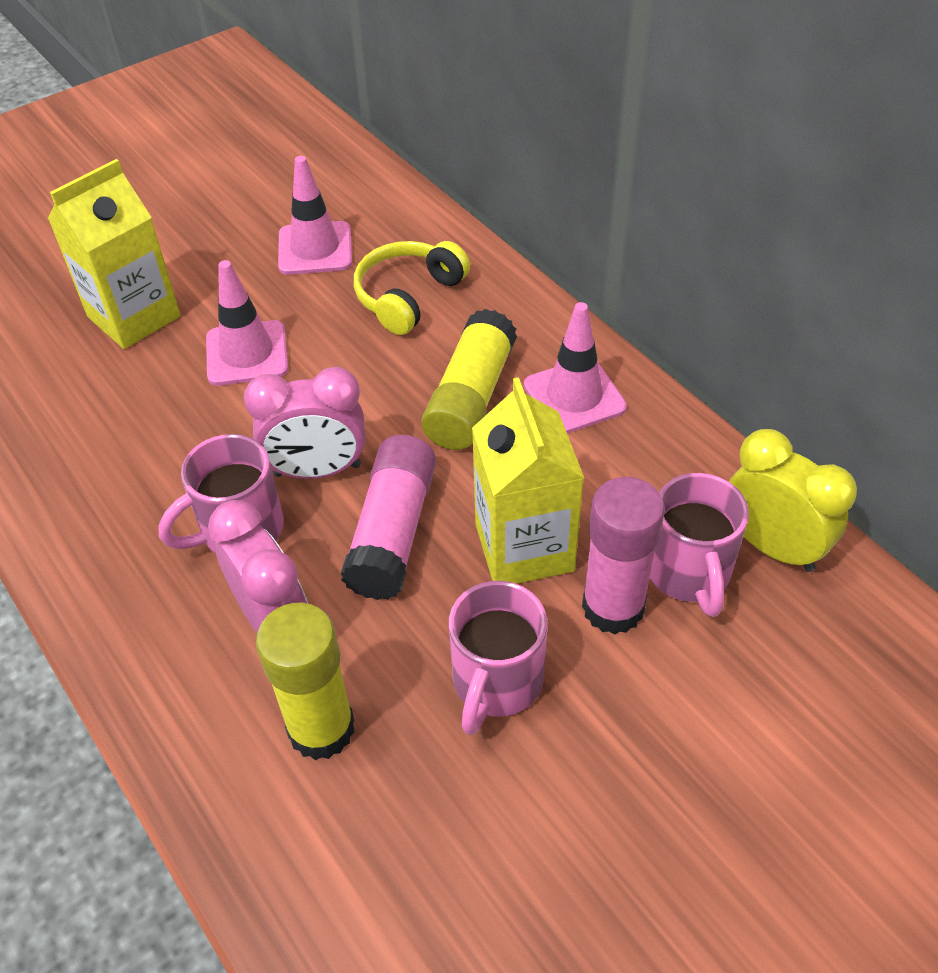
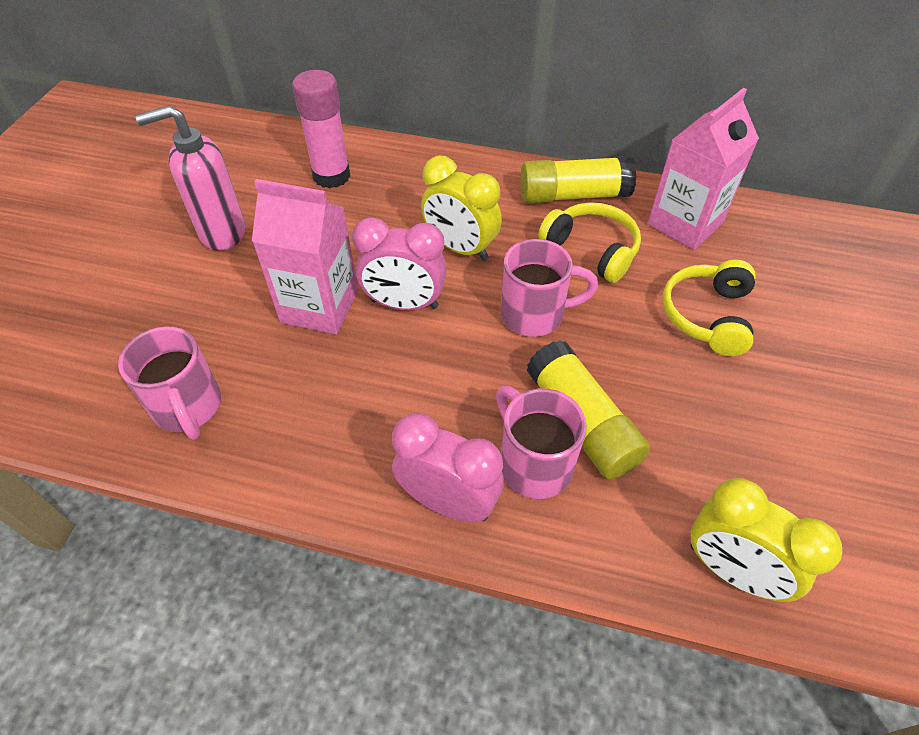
pink carton: none = 0 -> [252,179,358,335] [648,88,759,250] = 2
pink glue stick: [341,435,436,600] [582,477,665,635] = 2 -> [292,70,350,188] = 1
pink soap dispenser: none = 0 -> [135,105,245,251] = 1
pink traffic cone: [206,260,288,386] [278,156,352,275] [524,302,627,433] = 3 -> none = 0
yellow carton: [48,159,181,349] [472,377,584,584] = 2 -> none = 0
yellow clock: [729,429,857,572] = 1 -> [421,156,502,261] [691,478,842,602] = 2
yellow headphones: [354,241,470,335] = 1 -> [538,202,641,283] [663,259,755,356] = 2

